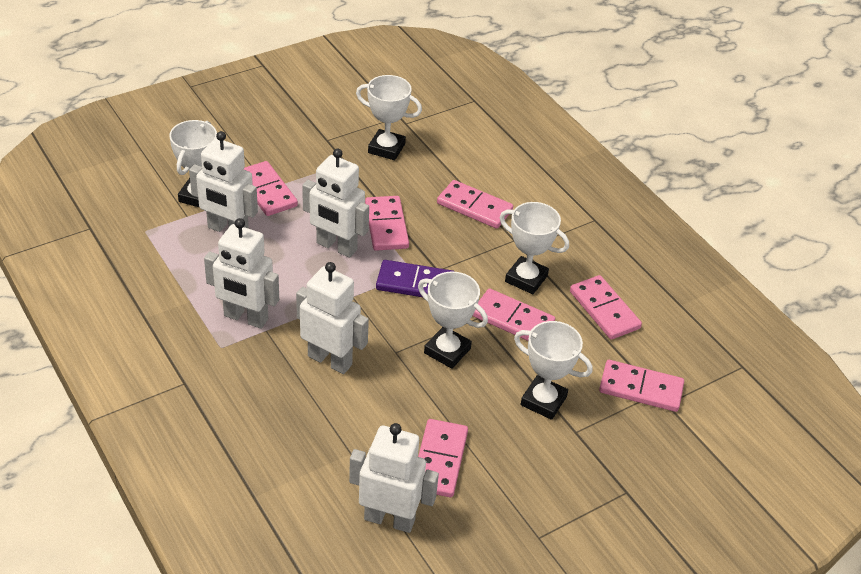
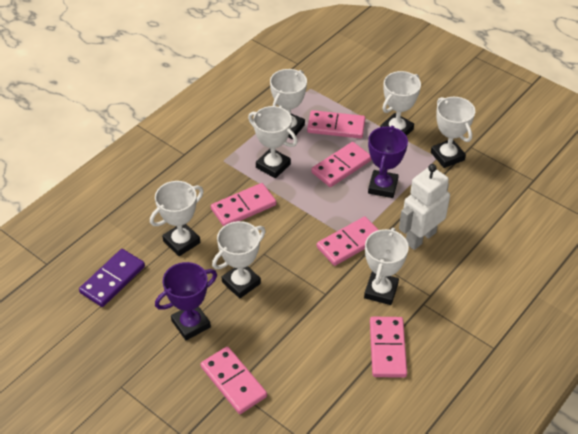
pink domino: [244,161,298,216] [365,196,409,251] [418,419,468,497] [437,180,513,229] [473,288,555,341] [570,275,642,340] [599,360,684,412] = 7 -> [200,346,267,414] [211,183,276,226] [307,110,365,139] [311,142,372,187] [317,217,378,266] [370,317,407,378] = 6
purple trophy: none = 0 -> [155,262,217,340] [368,126,408,198] = 2
white robot: [189,131,258,232] [204,218,279,329] [296,262,369,374] [302,148,369,258] [349,423,439,533] = 5 -> [399,164,450,250] = 1
white trophy: [169,120,217,208] [356,75,422,160] [418,271,488,369] [499,202,569,294] [514,321,593,420] = 5 -> [150,181,204,256] [212,221,266,298] [248,106,298,178] [270,69,307,139] [364,228,409,305] [380,71,421,136] [431,97,475,168] = 7

